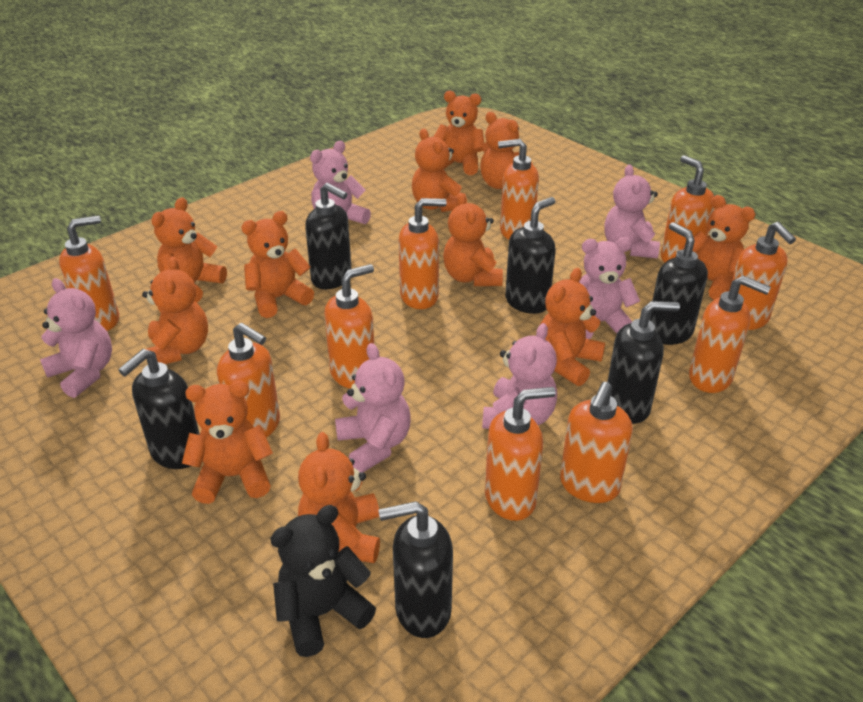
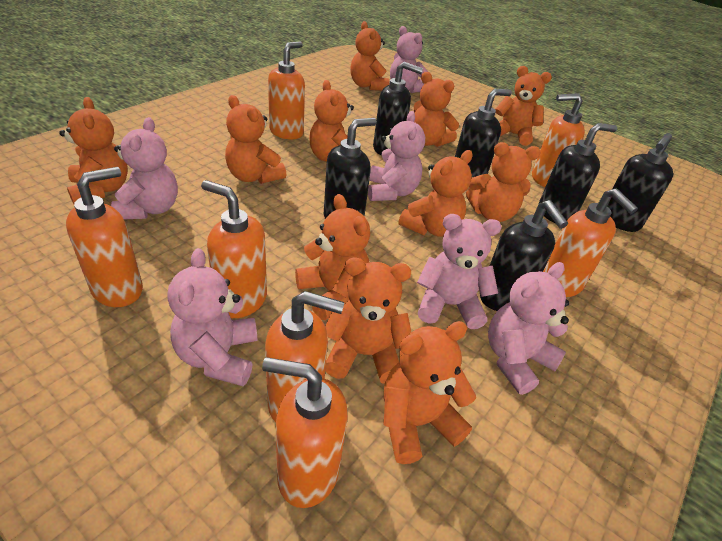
black teddy bear: [270,505,376,657] = 1 -> none = 0
orange soap dispenser: [59,216,119,331] [217,323,280,438] [324,264,374,389] [399,198,447,309] [485,387,556,521] [498,139,539,239] [560,382,633,503] [661,155,714,262] [689,276,771,393] [729,222,796,330] = 10 -> [66,167,143,307] [201,180,267,318] [262,357,348,508] [265,291,344,422] [268,41,305,139] [532,93,585,187] [543,189,638,297] = 7

